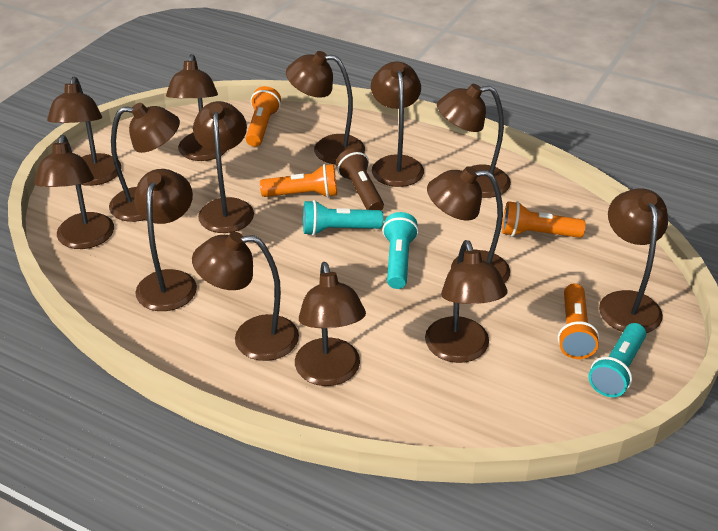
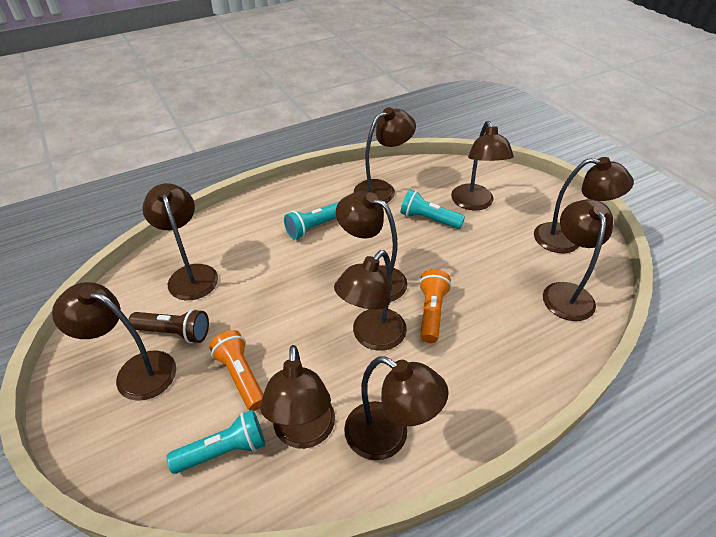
brown lamp: [34,135,114,249] [47,77,121,186] [109,103,180,222] [134,169,197,311] [166,54,227,161] [192,232,299,361] [193,101,254,233] [286,51,365,164] [295,262,366,386] [371,61,424,187] [425,240,507,363] [427,166,510,283] [437,84,511,198] [599,188,668,333] = 14 -> [52,282,176,401] [142,183,218,300] [260,345,335,449] [334,250,407,351] [336,191,407,301] [344,356,449,460] [354,107,416,203] [451,121,514,210] [534,157,634,253] [543,199,613,321] = 10
orange flashlight: [246,86,281,147] [260,164,337,198] [502,201,586,238] [558,284,599,359] = 4 -> [209,330,263,411] [419,269,452,343] = 2

